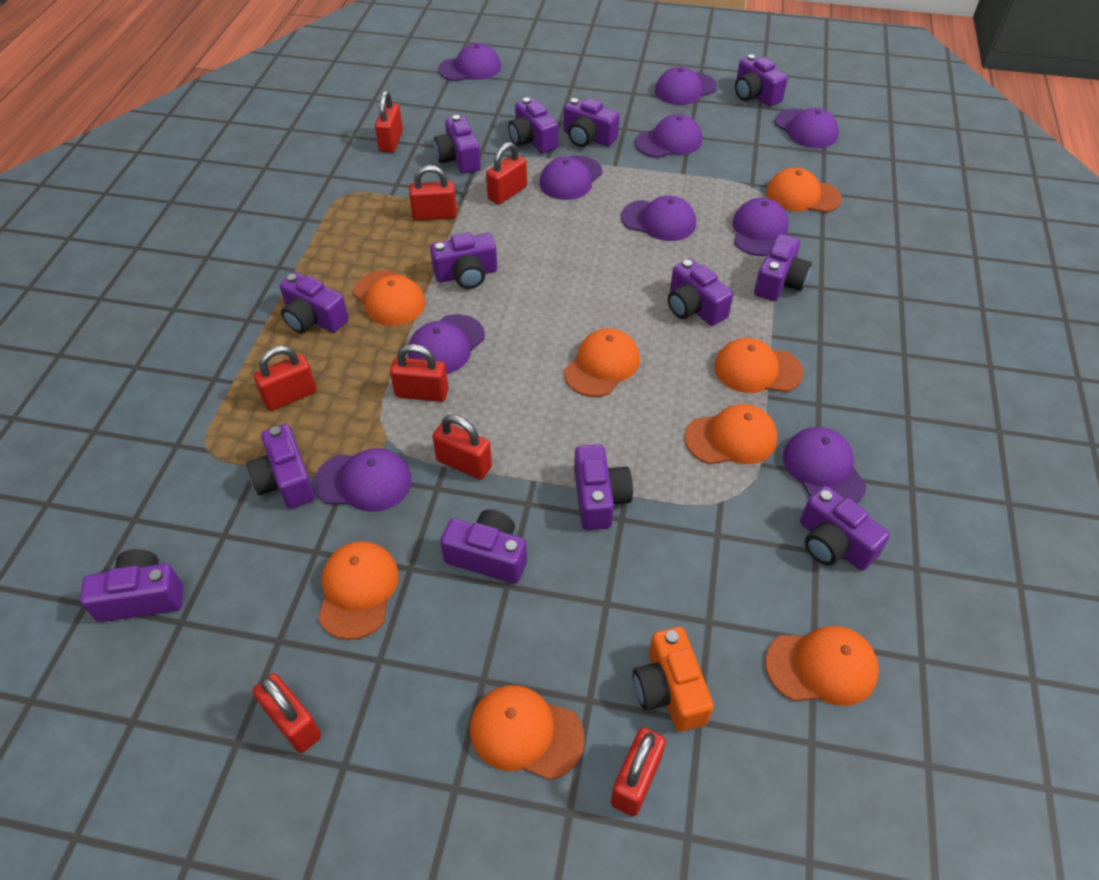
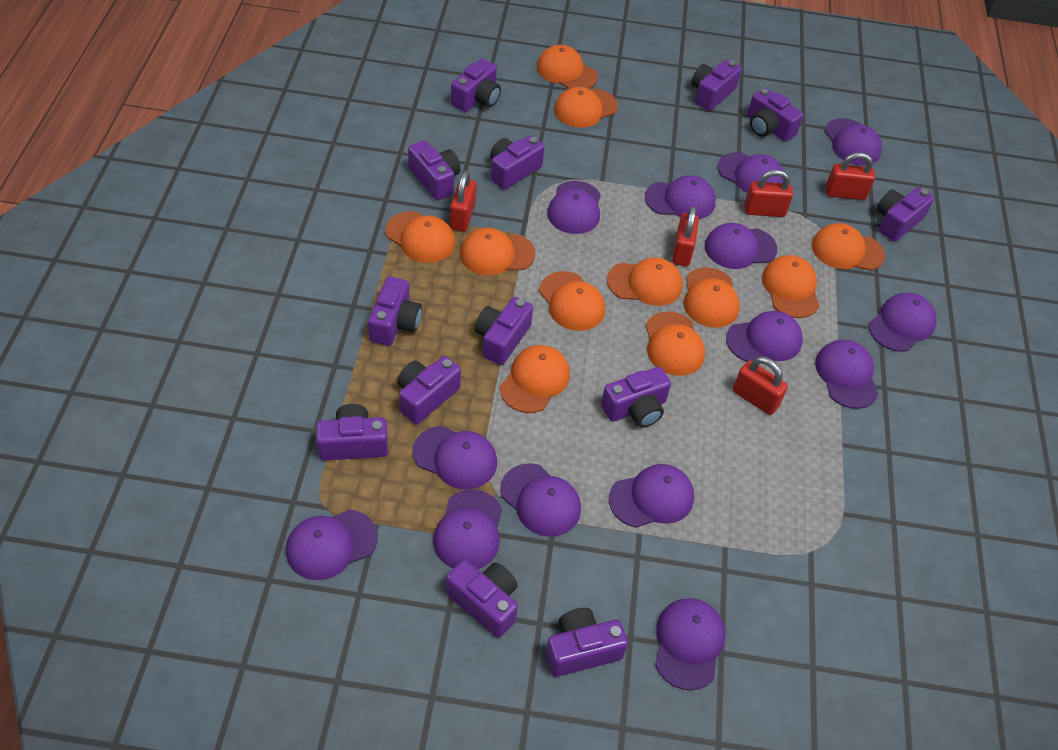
orange camera: [633,627,714,732] = 1 -> none = 0
orange cap: [318,541,399,640] [354,271,425,326] [470,685,585,780] [564,328,640,397] [684,404,778,464] [714,338,804,393] [765,626,879,706] [766,168,842,213] = 8 -> [385,211,455,263] [460,228,535,275] [500,345,570,413] [537,45,598,89] [539,271,605,331] [554,87,618,128] [607,257,683,306] [646,311,705,376] [683,267,740,328] [762,255,819,318] [812,223,885,271] = 11
purple cap: [314,448,412,512] [408,314,485,374] [438,43,501,81] [539,156,602,200] [621,196,696,241] [635,114,702,158] [655,67,717,105] [732,198,789,256] [775,108,839,148] [783,427,866,504] = 10 -> [286,510,378,580] [413,426,497,490] [433,489,502,569] [500,463,581,537] [547,181,601,234] [609,464,694,528] [645,175,716,219] [655,598,725,690] [705,223,778,269] [718,152,783,193] [726,311,803,362] [815,340,878,409] [825,118,882,166] [869,293,937,352] = 14
red padlock: [253,346,317,411] [253,673,321,753] [375,91,403,153] [390,344,448,402] [409,165,457,221] [432,415,492,480] [486,142,527,205] [611,727,666,817] = 8 -> [450,171,477,232] [672,206,699,267] [733,357,788,415] [744,169,793,217] [826,152,875,200] = 5

